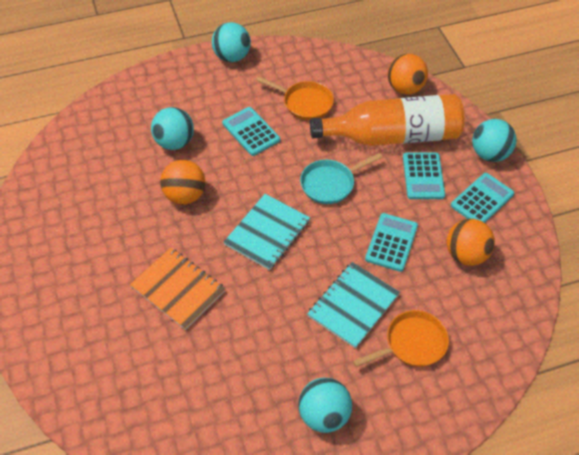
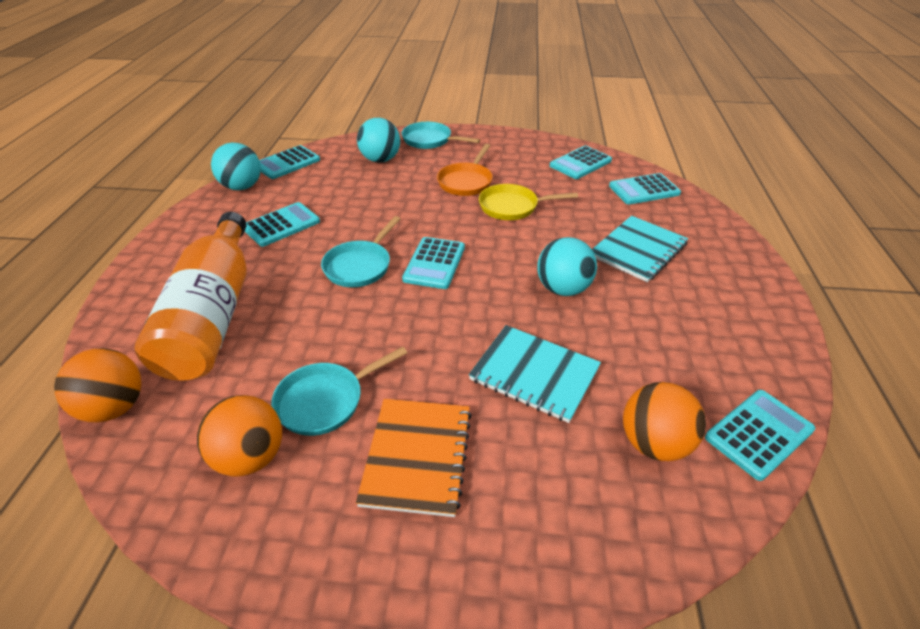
orange pan: [256,76,334,120] [353,310,449,367] = 2 -> [437,144,493,196] = 1
turquoise ball: [151,107,194,150] [212,22,251,62] [298,378,352,433] [472,119,516,162] = 4 -> [211,143,261,190] [357,118,400,163] [537,237,597,296] = 3
turquoise calculator: [222,107,280,156] [365,213,418,272] [403,153,445,199] [451,173,514,223] = 4 -> [245,202,320,247] [259,145,320,179] [402,237,465,289] [550,146,612,179] [609,173,681,204] [705,390,816,481] = 6
turquoise pan: [300,153,382,204] = 1 -> [271,347,407,436] [321,216,400,287] [401,122,480,149] = 3
yellow pan: none = 0 -> [479,184,578,220] = 1

